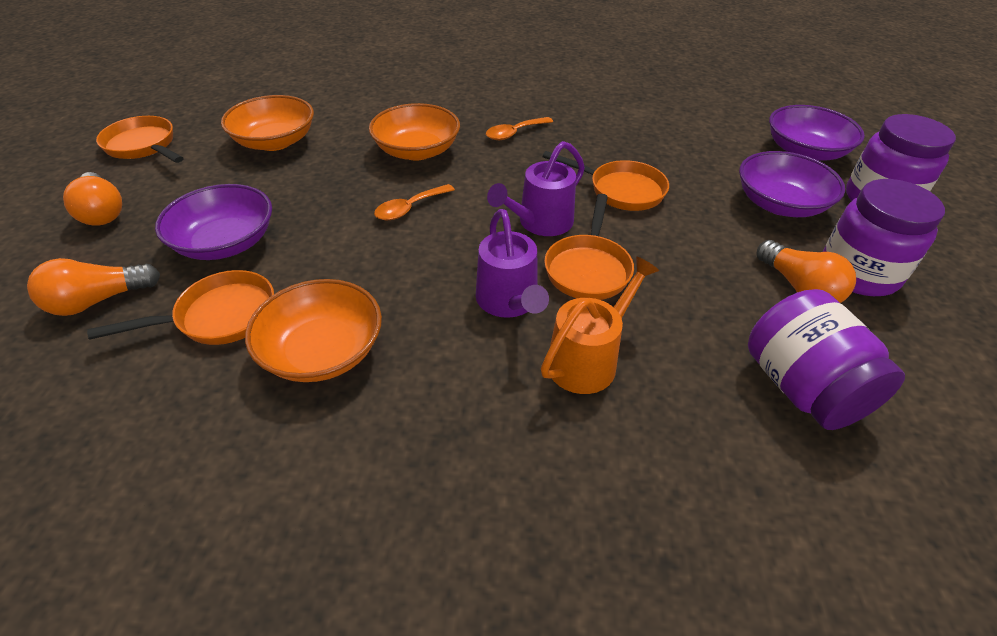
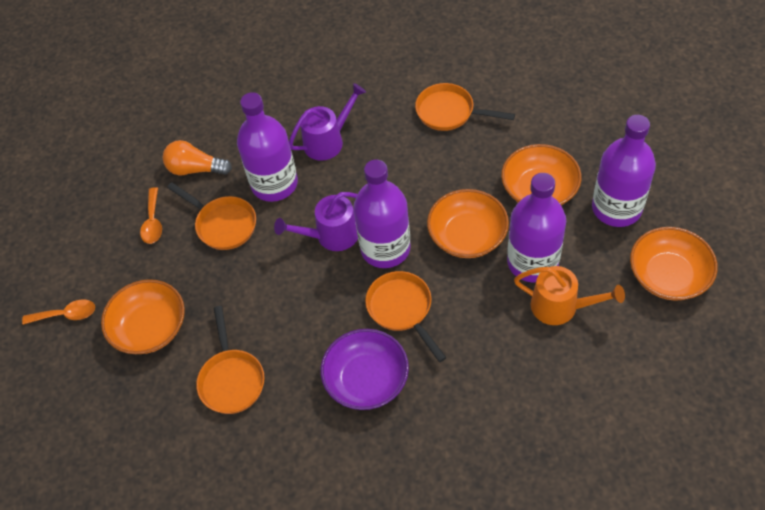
orange bowl: [221,95,314,151] [245,279,382,382] [369,103,460,161] = 3 -> [101,279,185,354] [427,189,509,258] [501,144,581,205] [630,227,718,301] = 4
orange light bulb: [27,258,160,316] [63,172,122,226] [757,240,856,303] = 3 -> [163,140,232,175] = 1
purple bottle: none = 0 -> [237,92,298,202] [353,160,411,268] [507,173,566,282] [592,115,656,227] = 4
purple bowl: [155,184,272,260] [739,151,845,217] [769,105,865,161] = 3 -> [321,329,409,410] = 1
purple jar: [748,289,905,430] [823,179,945,296] [846,114,956,201] = 3 -> none = 0

